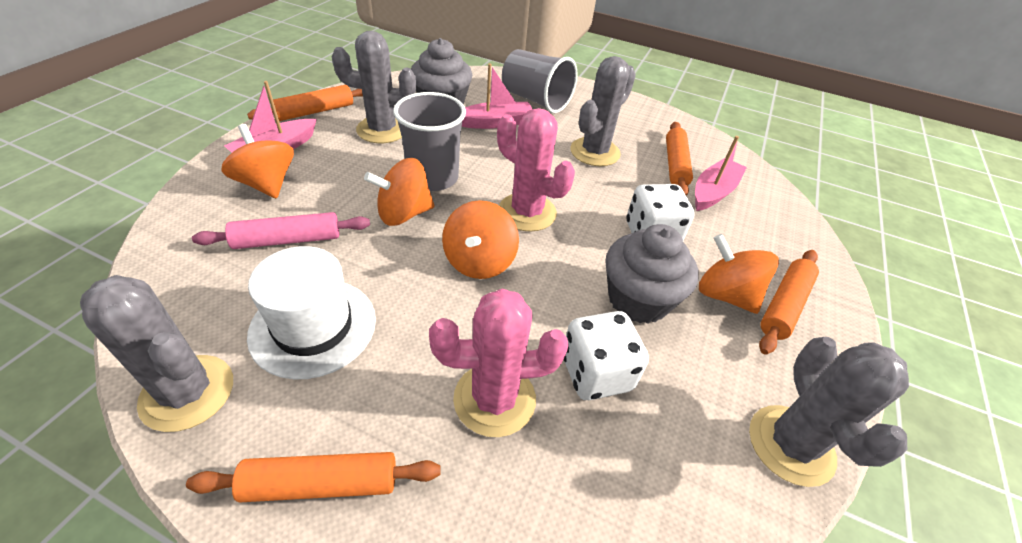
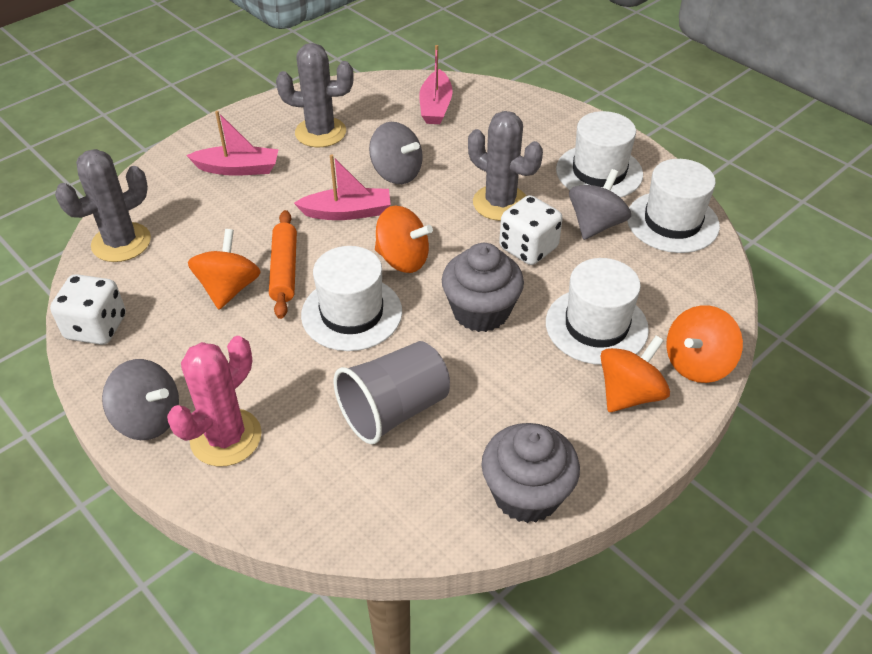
grey cactus: [80,275,233,432] [332,31,416,143] [570,56,636,166] [749,337,909,487] = 4 -> [55,149,151,262] [276,43,354,148] [468,111,543,221] = 3
grey cup: [393,92,466,191] [502,49,578,113] = 2 -> [334,341,450,445] = 1
grey spinning top: none = 0 -> [102,359,179,440] [369,122,423,184] [569,169,631,240] = 3
orange rolling pin: [186,452,441,503] [247,85,363,121] [666,122,693,196] [759,250,819,355] = 4 -> [269,210,297,319] = 1
pink cactus: [429,289,569,437] [497,108,575,232] = 2 -> [167,336,262,467] = 1
pink rolling pin: [192,212,370,249] = 1 -> none = 0
white hat: [247,246,376,380] = 1 -> [301,246,402,351] [546,258,649,365] [556,111,643,198] [627,159,720,253] = 4

